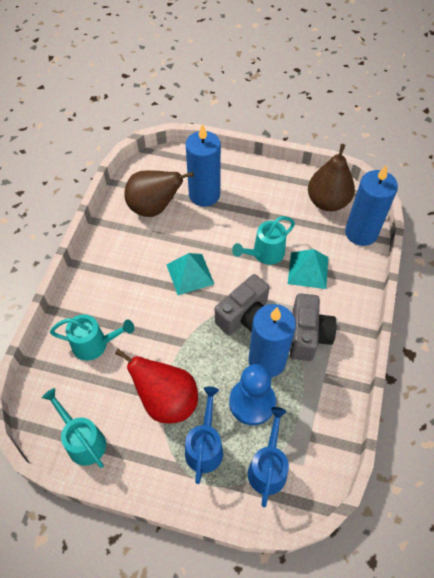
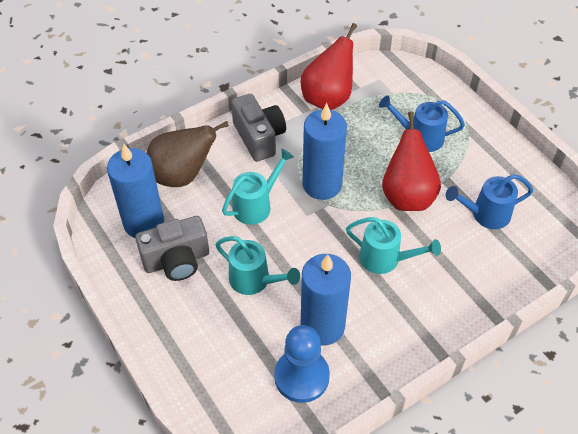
brown pear: [124,170,194,217] [308,144,355,211] = 2 -> [147,121,229,187] = 1
red pear: [115,349,198,423] = 1 -> [301,23,357,110] [382,111,441,211] = 2
turquoise pyramid: [167,253,214,295] [288,249,328,289] = 2 -> none = 0

